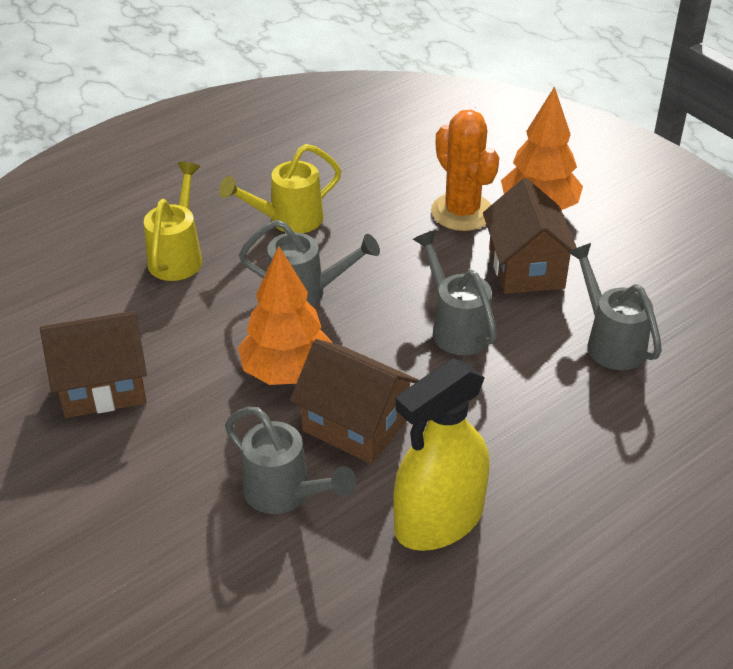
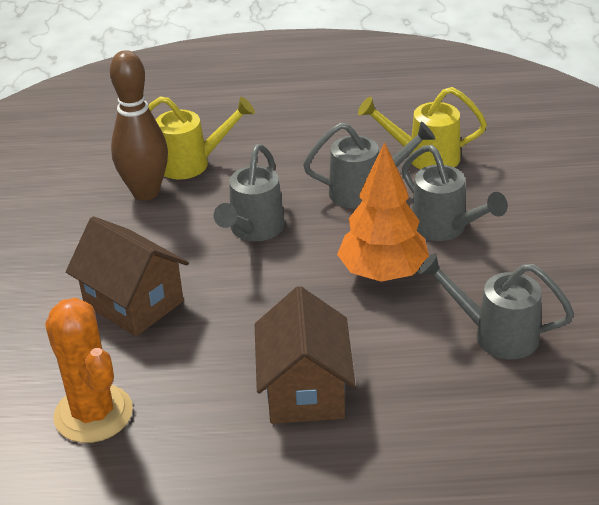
brown bowling pin: none = 0 -> [110,50,168,201] = 1
brown house: [40,311,147,418] [290,339,419,464] [483,178,578,294] = 3 -> [66,216,189,336] [255,286,355,424] = 2
orange tree: [238,246,333,385] [501,86,583,210] = 2 -> [337,142,429,282] = 1
yellow spray bottle: [393,358,489,551] = 1 -> none = 0

